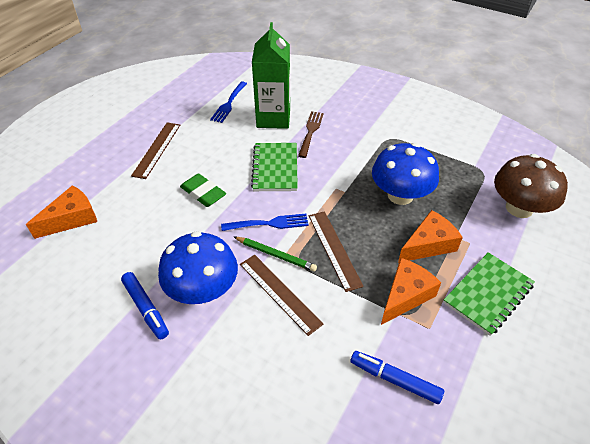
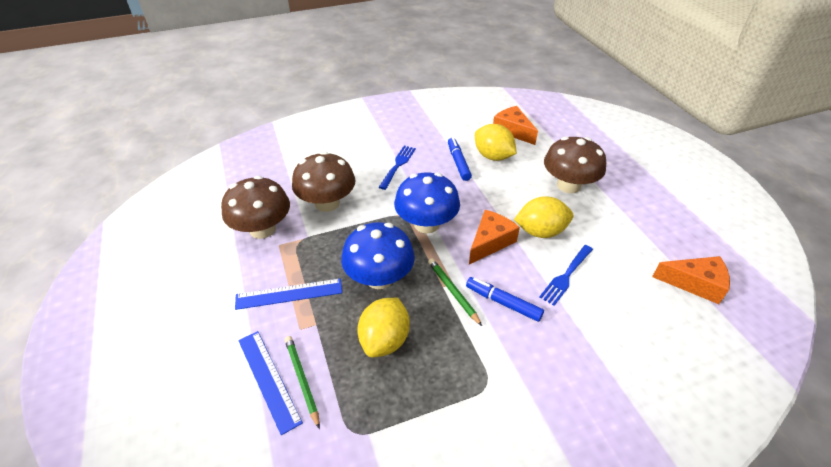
blue ruler: none = 0 -> [235,278,342,310] [238,331,303,435] = 2
brown fork: [298,111,324,158] = 1 -> none = 0
brown mushroom: [494,154,568,218] = 1 -> [221,176,290,239] [292,151,356,212] [544,136,606,193] = 3
brown ruler: [131,123,180,179] [240,255,323,336] [309,211,364,292] = 3 -> none = 0
green carton: [252,22,290,129] = 1 -> none = 0
green eraser: [180,174,226,207] = 1 -> none = 0
green notebook: [251,143,298,191] [443,252,535,336] = 2 -> none = 0
green pencil: [234,237,317,272] = 1 -> [285,336,320,429] [428,259,482,326] = 2
yellow lemon: none = 0 -> [357,298,410,357] [475,124,517,161] [514,197,573,238] = 3

